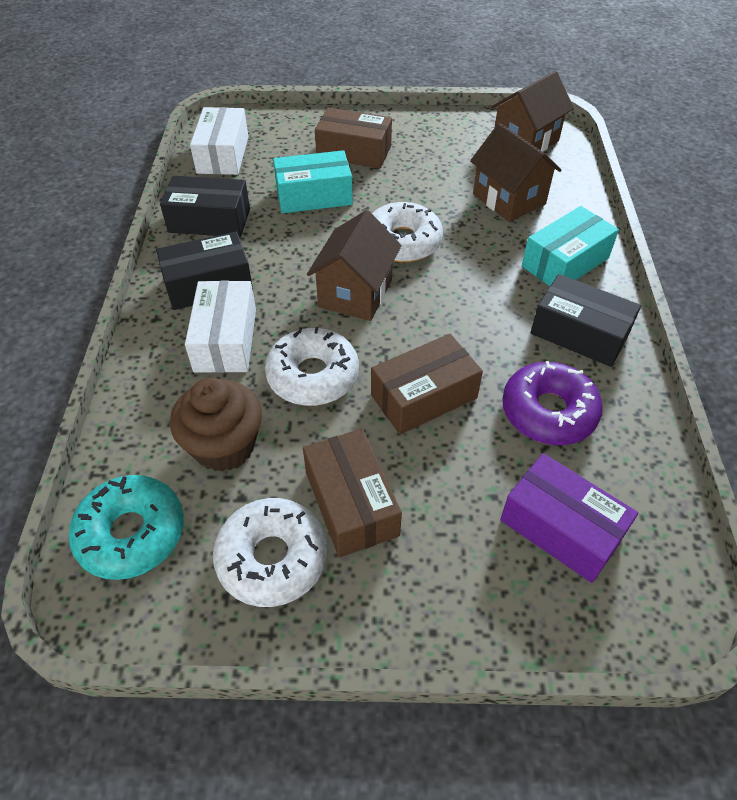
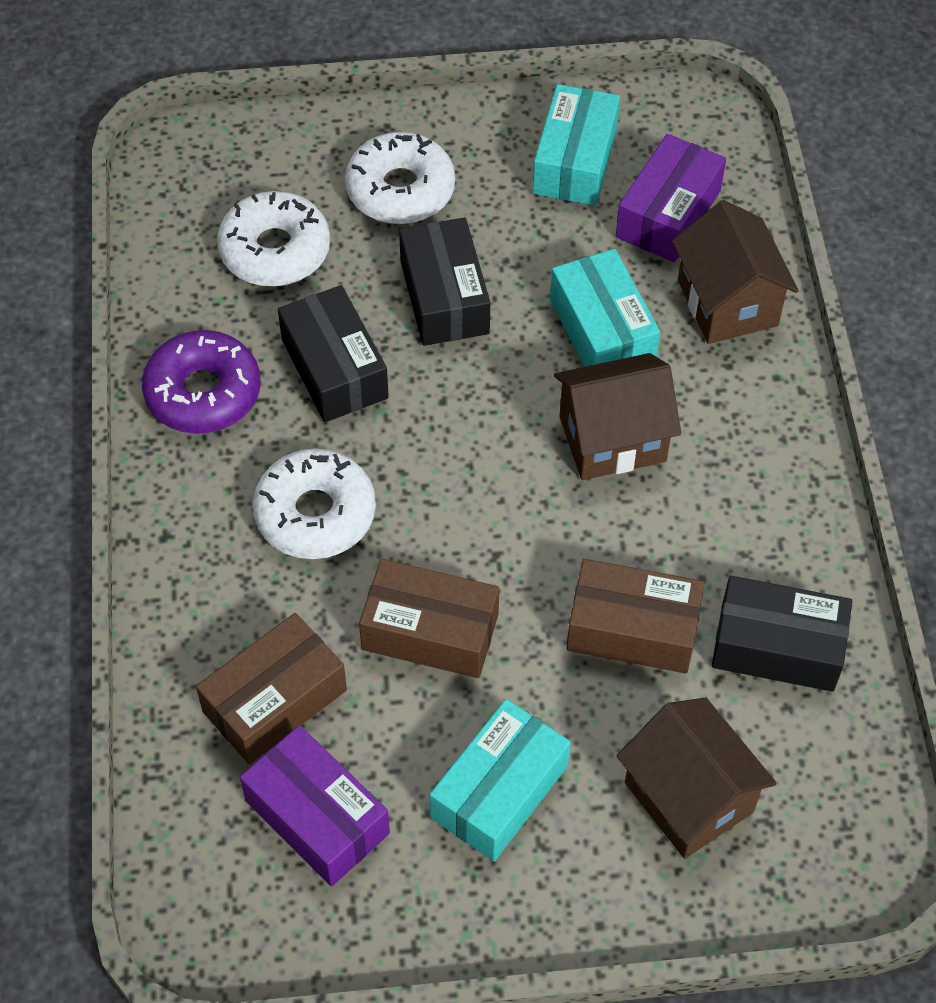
brown cupcake: [170,378,262,472] = 1 -> none = 0
purple box: [500,453,638,583] = 1 -> [240,725,390,886] [615,134,726,262] = 2
turquoise box: [273,150,353,213] [522,206,619,286] = 2 -> [430,699,571,862] [533,84,620,206] [550,249,660,367] = 3
turquoise donut: [68,475,184,580] = 1 -> none = 0
white box: [185,281,256,373] [190,107,248,175] = 2 -> none = 0

